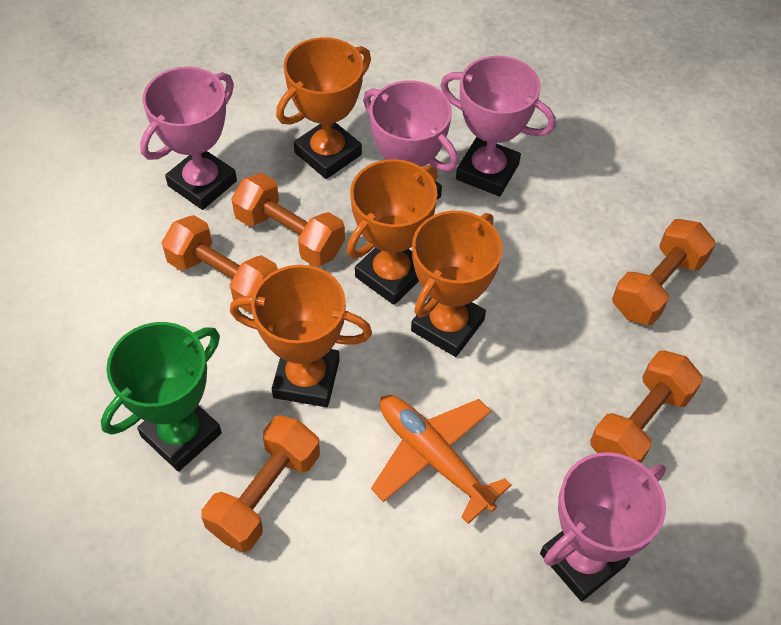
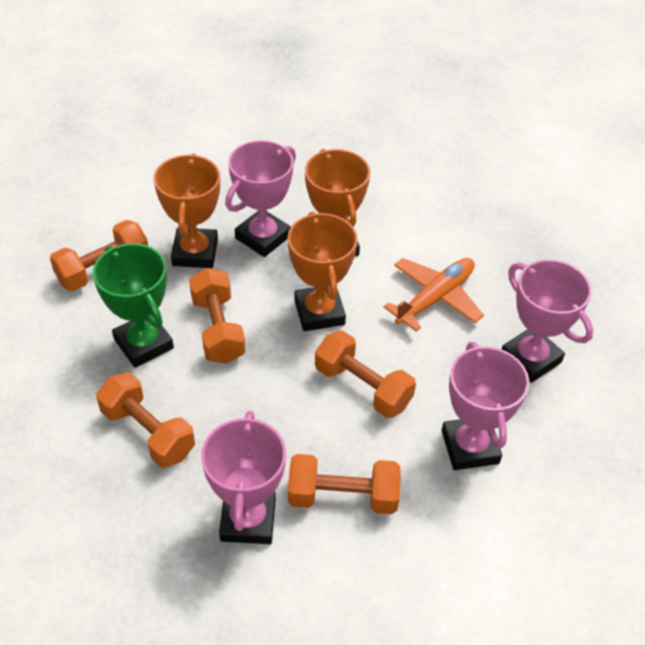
orange trophy: [230,265,372,407] [276,37,371,179] [347,159,438,305] [411,211,502,357] = 4 -> [153,153,220,268] [288,211,358,331] [305,149,370,256] = 3

